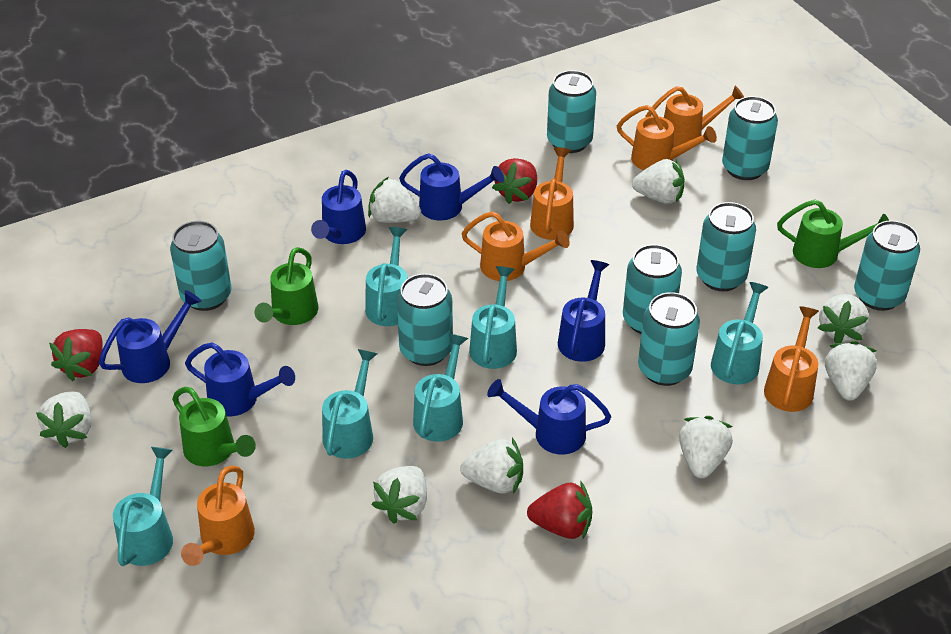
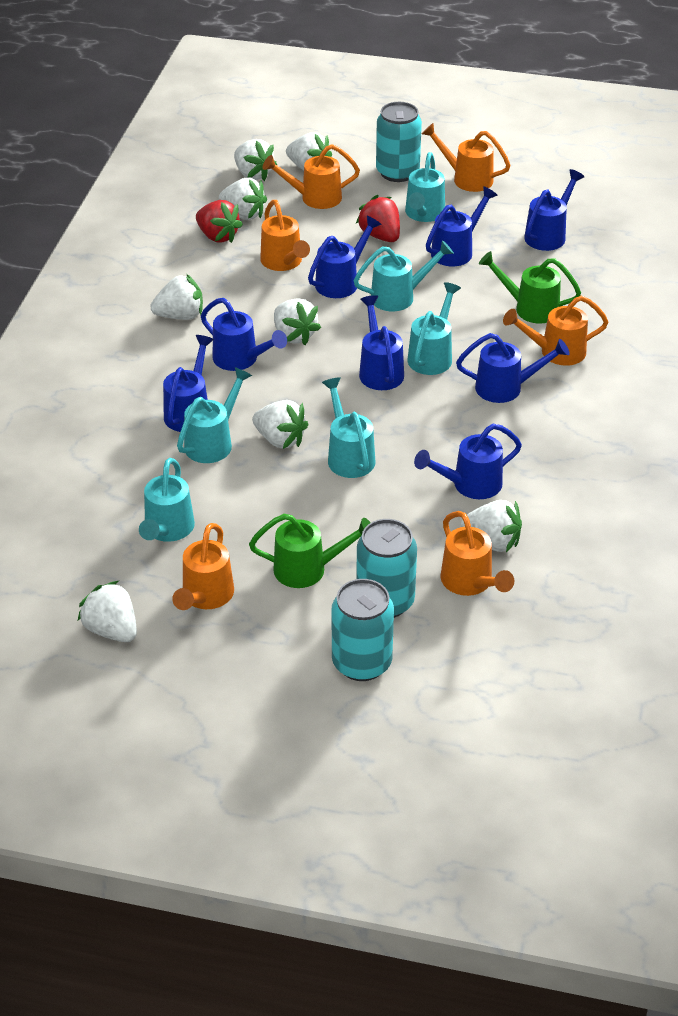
blue watering can: [99,290,202,383] [185,342,295,416] [311,170,366,244] [399,153,504,221] [487,379,611,455] [558,260,609,362] = 6 -> [163,335,214,432] [201,298,287,371] [308,216,382,298] [359,295,404,390] [414,424,522,499] [426,186,498,266] [456,333,570,403] [524,169,584,251] = 8
green watering can: [172,387,256,466] [254,247,319,325] [777,199,889,268] = 3 -> [249,514,371,588] [479,251,581,323] = 2
red strawberry: [49,329,103,381] [492,158,537,204] [527,482,592,539] = 3 -> [196,200,243,243] [356,195,400,242] = 2
turquoise can: [170,221,232,311] [397,273,453,366] [547,70,596,153] [623,244,682,334] [638,292,700,386] [697,202,756,291] [722,96,778,180] [854,220,920,311] = 8 -> [332,579,394,681] [356,519,417,618] [376,102,422,182] = 3

